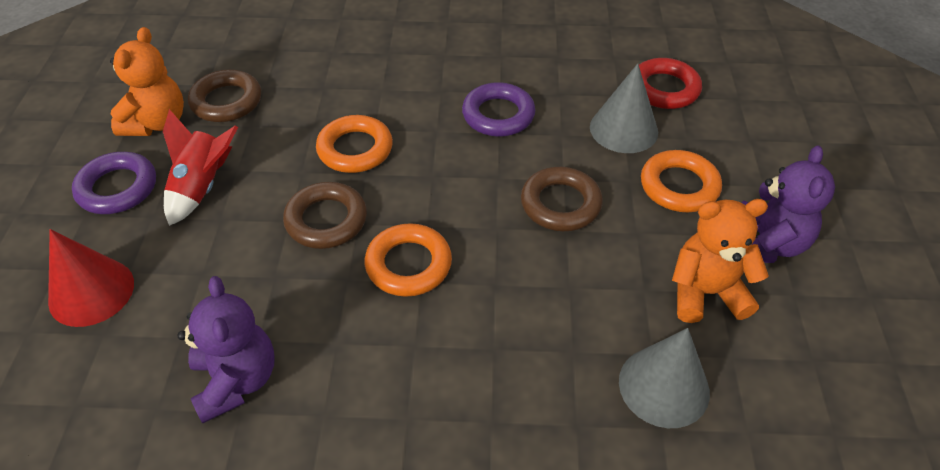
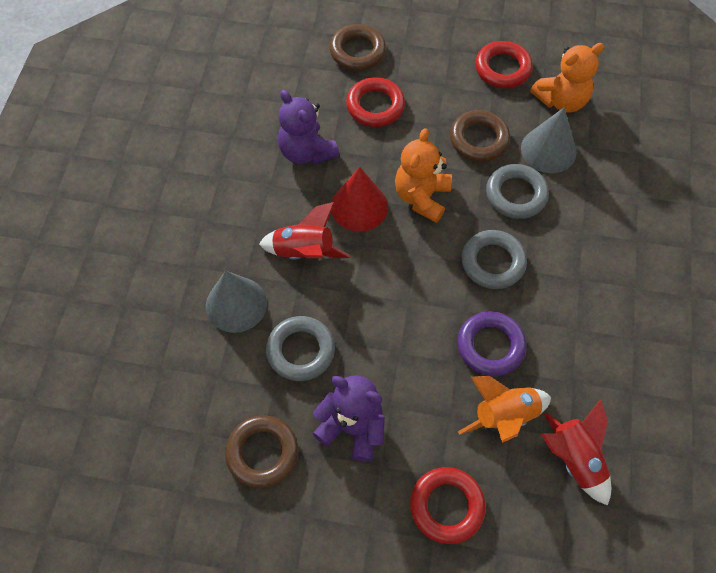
grey ring: none = 0 -> [266,316,335,381] [461,230,527,289] [486,164,549,219] = 3
orange ring: [316,115,393,173] [365,223,452,297] [641,150,722,212] = 3 -> none = 0
orange rocket: none = 0 -> [458,376,551,443] = 1
purple ring: [72,152,156,214] [462,82,535,137] = 2 -> [457,311,526,376] = 1
red ring: [639,58,702,109] = 1 -> [346,77,405,127] [410,467,486,544] [475,41,533,88] = 3
red rocket: [163,109,238,226] = 1 -> [259,202,351,259] [541,400,611,505] = 2

